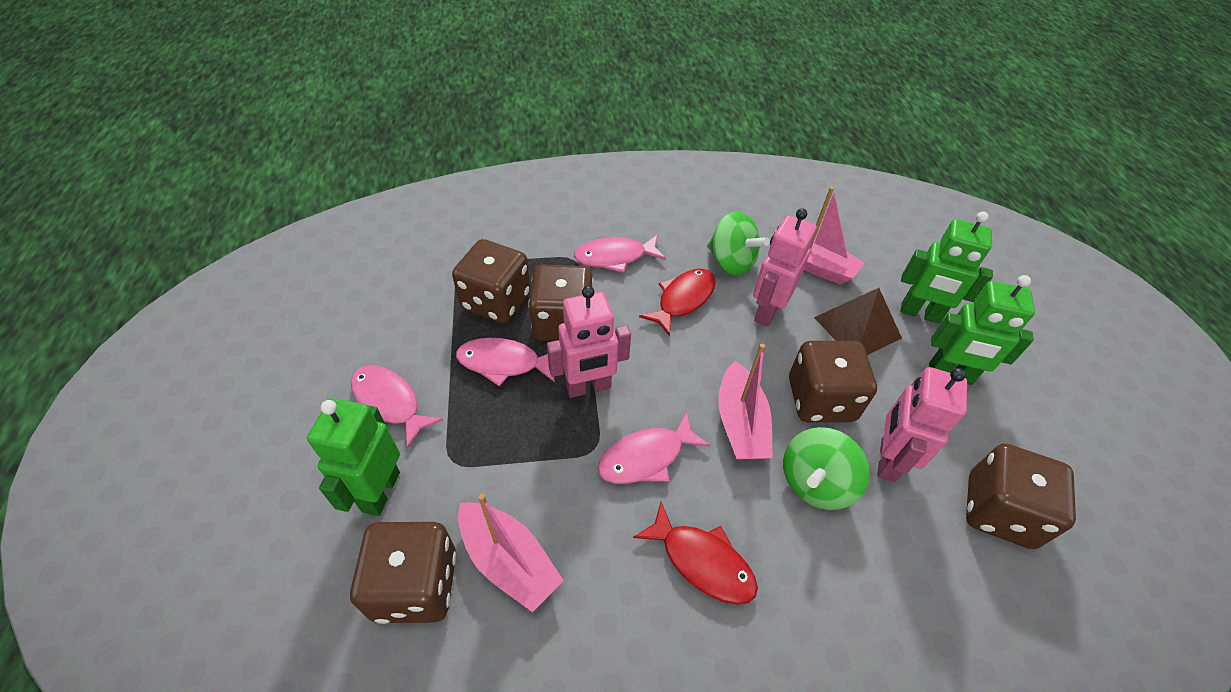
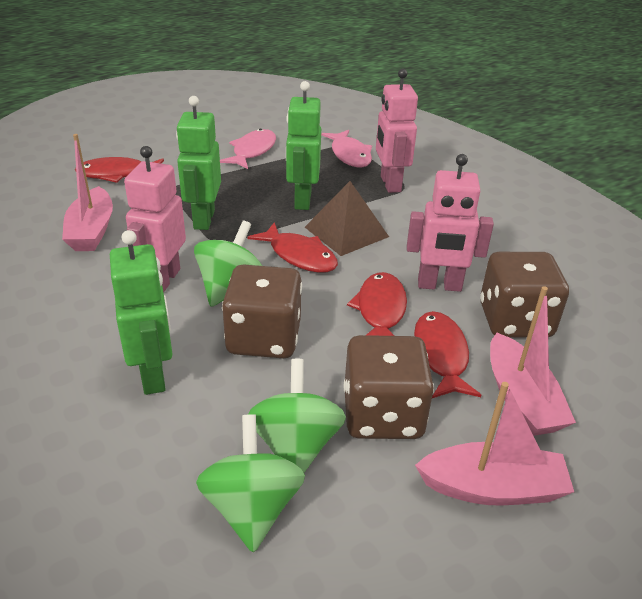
brown dice: [350,522,456,624] [452,239,531,323] [528,264,594,341] [789,341,877,422] [966,444,1076,549] = 5 -> [222,264,302,358] [344,335,434,439] [480,252,569,338] = 3
green spinning top: [707,211,770,276] [783,427,869,510] = 2 -> [194,221,262,307] [196,414,305,552] [248,359,346,473] = 3
pink fish: [351,365,443,448] [456,338,555,386] [574,235,666,273] [597,412,710,484] = 4 -> [220,129,276,169] [321,130,372,167] = 2
red fish: [633,502,758,605] [639,269,715,336] = 2 -> [75,157,164,183] [247,222,338,273] [347,272,407,336] [414,311,481,398] = 4

